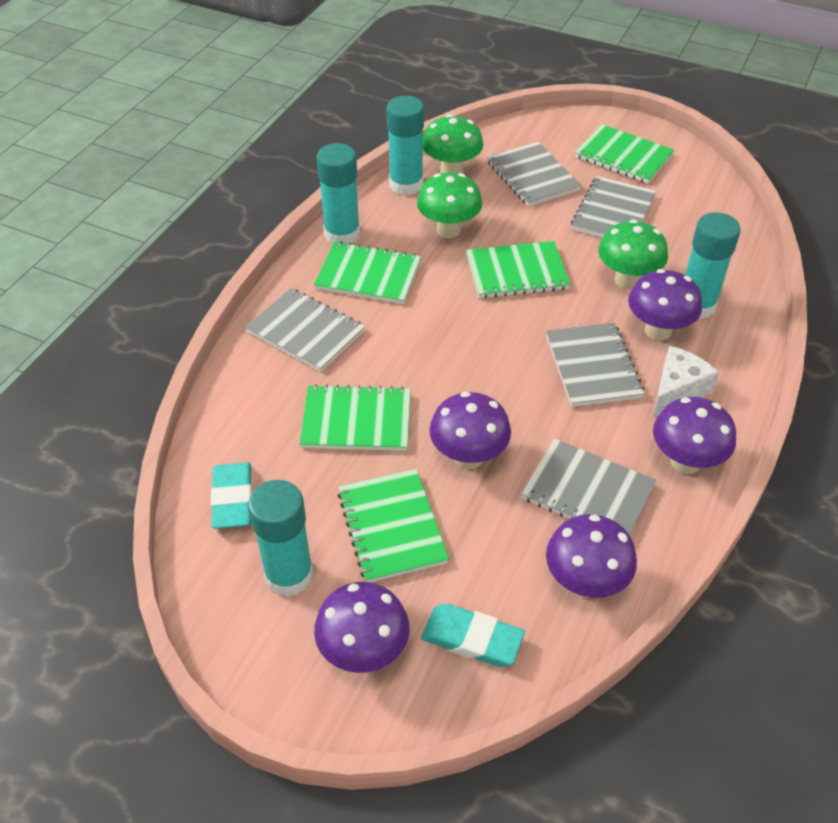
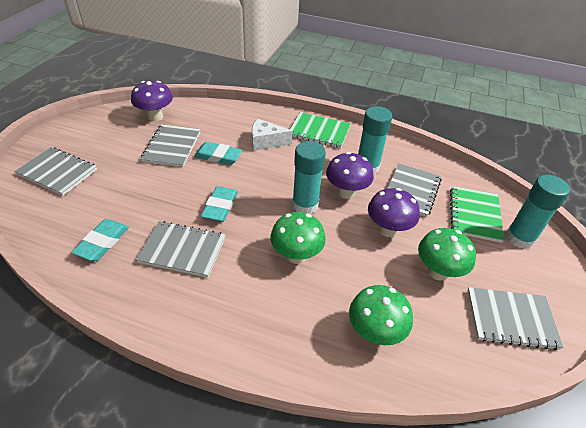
green notebook: [299,384,411,451] [314,241,421,304] [338,469,449,582] [466,241,571,298] [575,124,674,184] = 5 -> [290,112,351,148] [450,186,504,243] = 2
purple mushroom: [314,582,410,673] [429,392,511,469] [546,514,637,598] [628,269,702,341] [653,397,736,474] = 5 -> [131,81,173,121] [326,152,374,199] [368,188,420,237] = 3
turquoise eraser: [211,462,252,529] [421,603,525,667] = 2 -> [71,219,129,261] [194,142,242,165] [201,186,238,222] = 3
turquoise glue stick: [248,480,314,597] [316,143,360,244] [387,96,424,195] [685,212,741,319] = 4 -> [292,141,326,214] [358,106,392,174] [506,175,570,249] = 3

